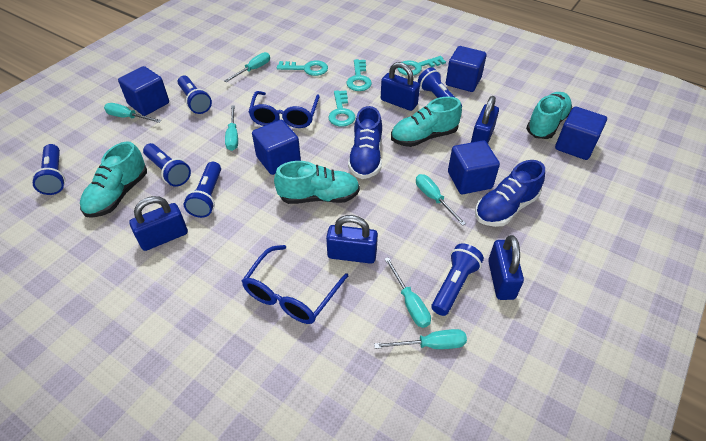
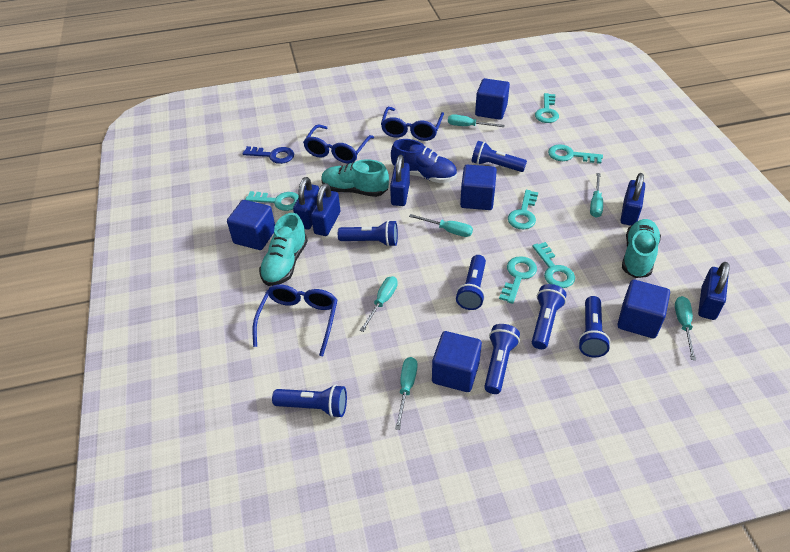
blue flashlight: [32,144,65,195] [143,143,191,187] [178,76,212,114] [184,162,221,218] [418,67,462,106] [432,243,484,316] = 6 -> [272,384,347,418] [338,220,398,247] [456,255,486,310] [472,141,527,172] [484,324,520,394] [532,284,567,349] [578,296,611,357] = 7
blue glasses: [242,245,348,324] [249,91,320,128] = 2 -> [253,284,337,356] [303,125,374,164] [381,107,444,141] = 3
blue key: none = 0 -> [242,146,294,164] = 1
blue shoe: [348,106,382,179] [475,160,545,227] = 2 -> [391,139,457,183] = 1
turquoise key: [277,61,328,76] [328,90,356,127] [346,59,372,91] [397,56,446,76] = 4 -> [245,191,298,211] [499,256,537,304] [508,190,538,229] [533,242,575,288] [535,93,559,123] [548,144,603,164] = 6
turquoise shoe: [80,141,147,218] [274,161,360,204] [391,96,462,147] [526,92,572,139] = 4 -> [259,213,308,286] [321,159,389,197] [622,219,661,278] = 3

